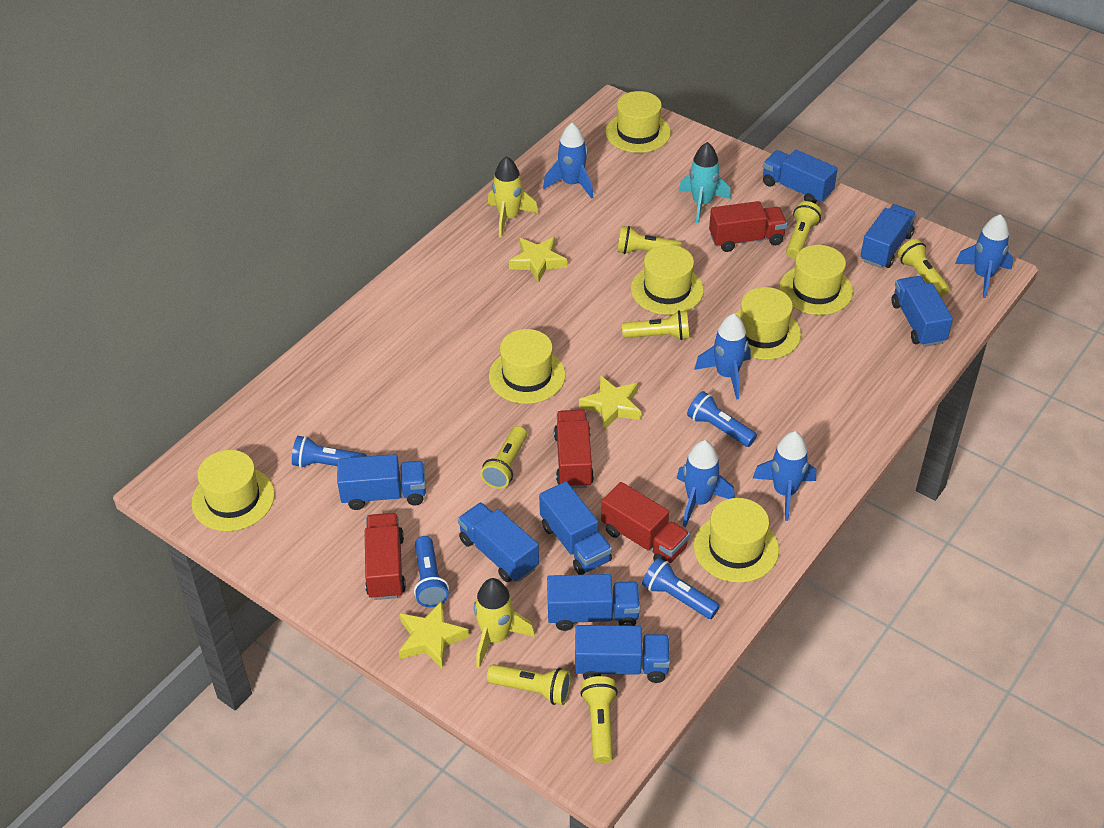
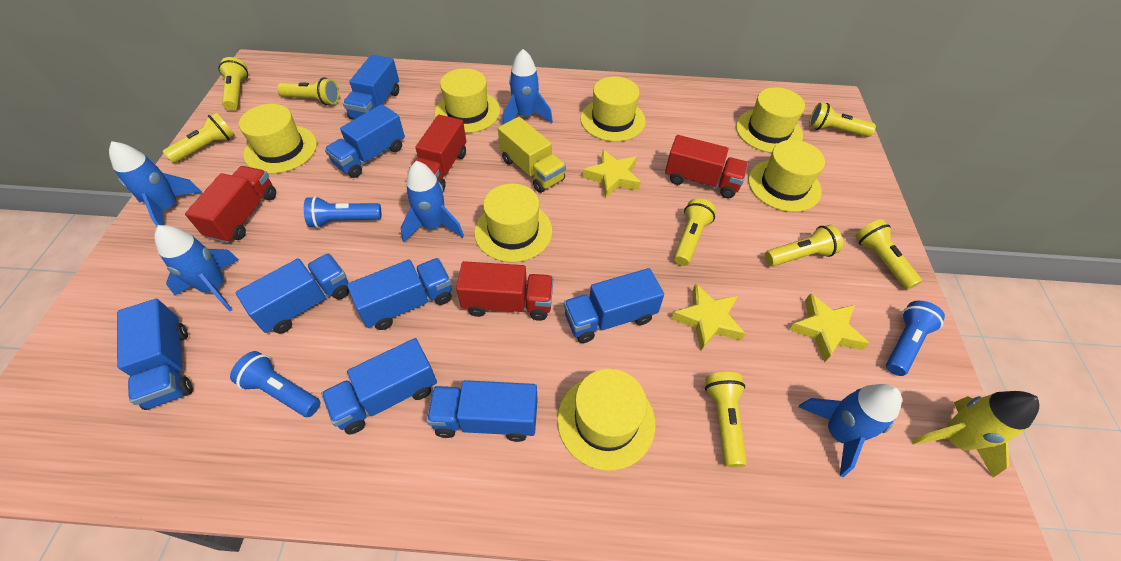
blue flashlight: [292,436,367,468] [414,536,449,607] [642,558,720,619] [687,391,757,447] = 4 -> [230,351,320,417] [304,196,381,228] [886,301,945,376] = 3
turquoise rocket: [679,142,731,223] = 1 -> none = 0
yellow flashlight: [480,426,527,489] [487,664,571,705] [580,676,618,764] [617,226,682,254] [622,310,689,340] [786,201,822,259] [898,239,950,297] = 7 -> [163,113,235,163] [218,57,248,111] [277,78,339,105] [674,198,716,266] [705,372,747,467] [765,225,843,266] [809,102,876,137] [855,219,922,290] = 8
yellow rocket: [474,578,535,668] [488,156,539,237] = 2 -> [912,391,1039,477] = 1
yellow truck: none = 0 -> [498,117,566,193] = 1

